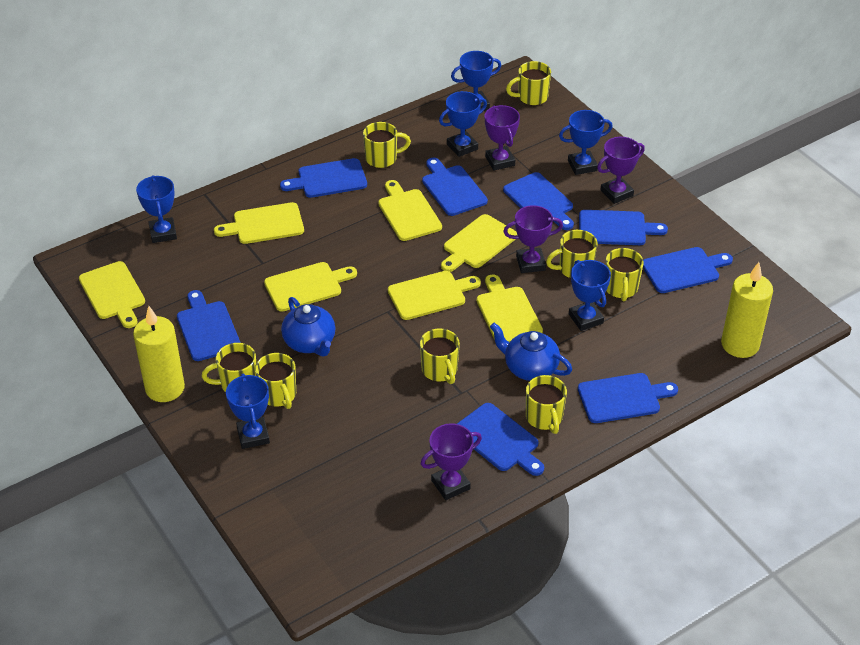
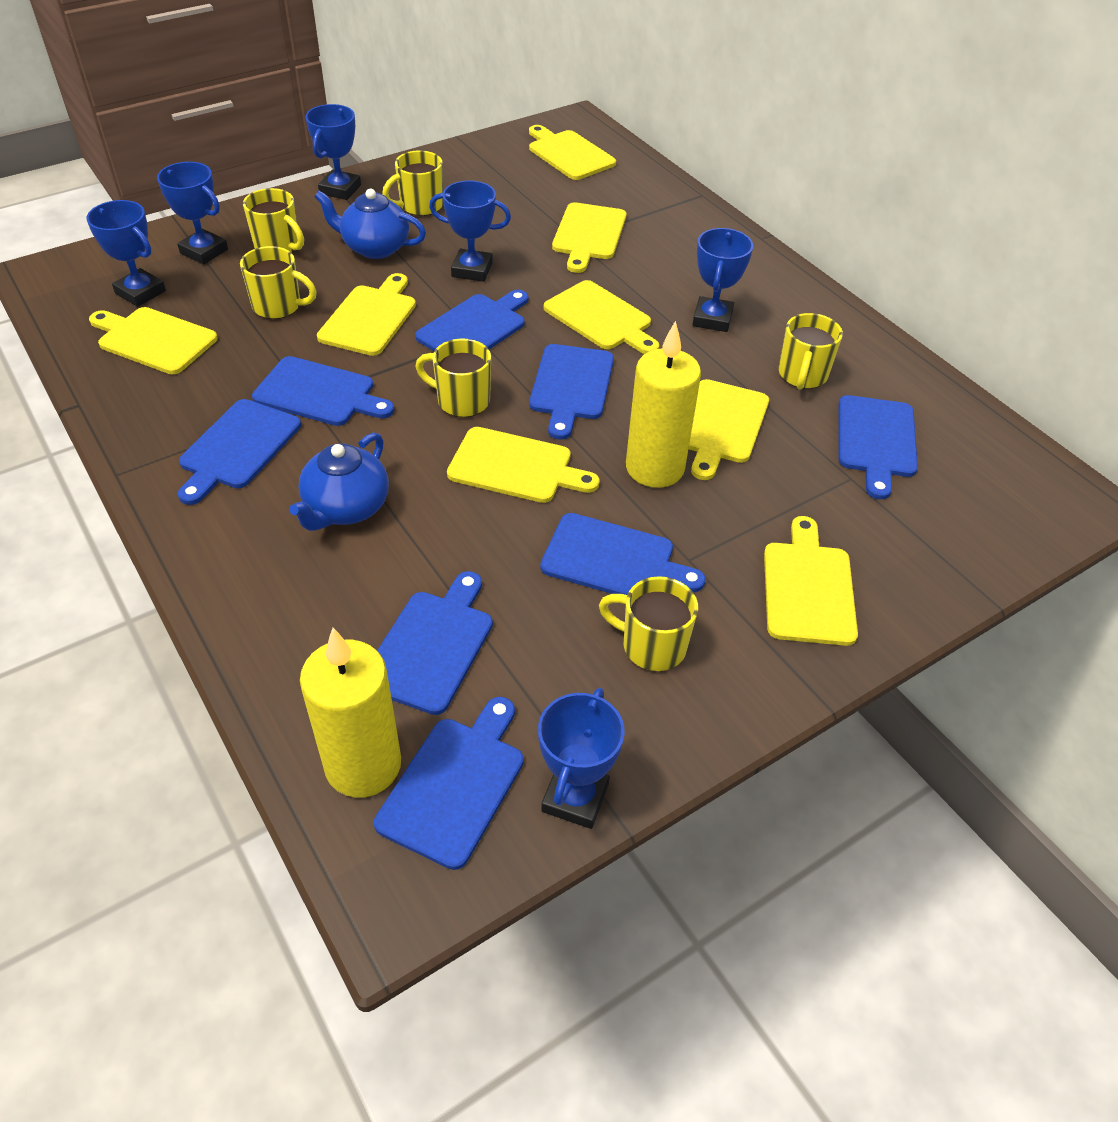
purple trophy: [421,423,482,500] [485,105,520,171] [503,205,563,273] [597,137,645,204] = 4 -> none = 0
yellow cutting board: [79,261,145,328] [214,202,304,244] [264,262,357,312] [378,180,442,241] [388,271,481,320] [441,214,517,272] [477,274,543,342] = 7 -> [89,307,218,374] [317,273,416,356] [447,427,600,503] [529,125,616,180] [544,280,659,354] [552,202,627,273] [689,379,769,480] [764,516,858,646] = 8
yellow mug: [202,343,256,392] [255,353,296,409] [363,122,411,168] [420,328,460,384] [506,61,551,106] [526,375,567,434] [546,230,598,279] [605,248,644,301] = 8 -> [240,246,317,319] [243,188,304,253] [382,151,443,216] [415,339,491,417] [599,576,698,671] [779,313,843,390] = 6

